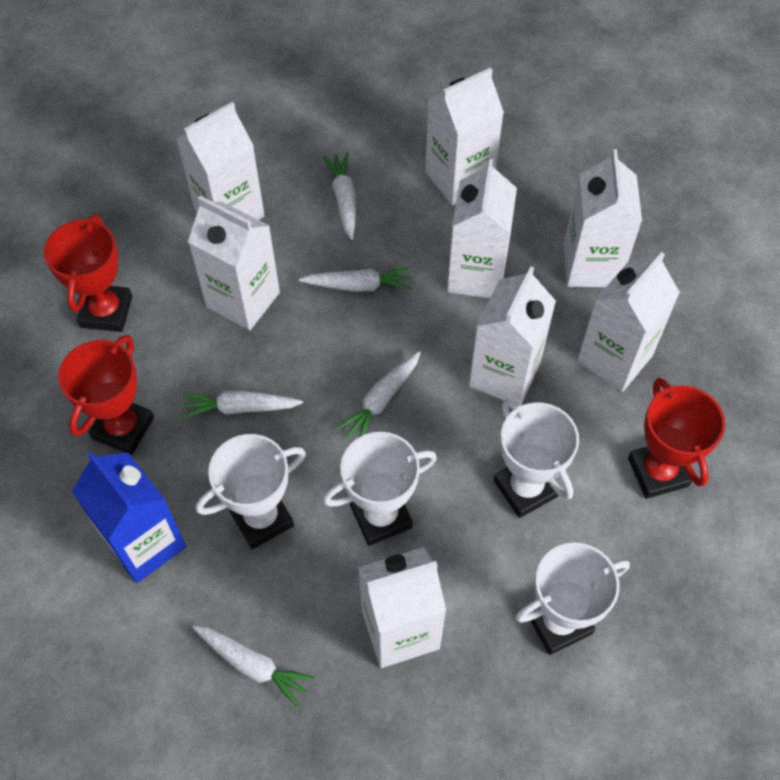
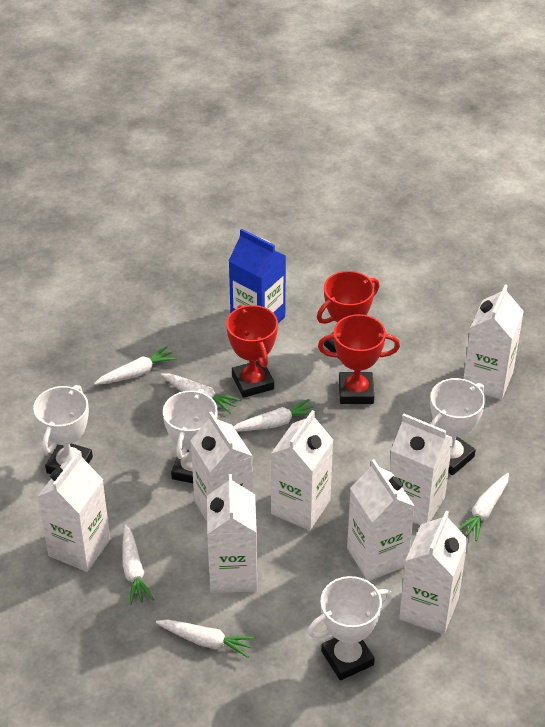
white carrot: [182,390,303,419] [192,625,315,707] [299,267,412,292] [323,152,356,240] [337,351,421,437] = 5 -> [94,346,177,385] [122,525,154,605] [156,620,255,658] [161,373,241,413] [234,399,318,431] [458,473,509,541] = 6

